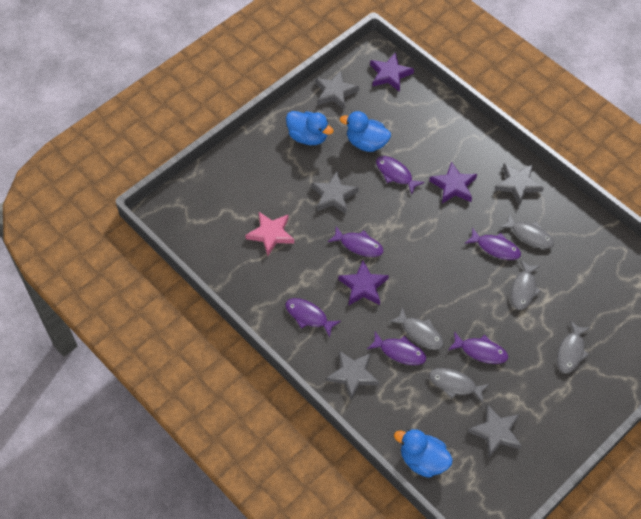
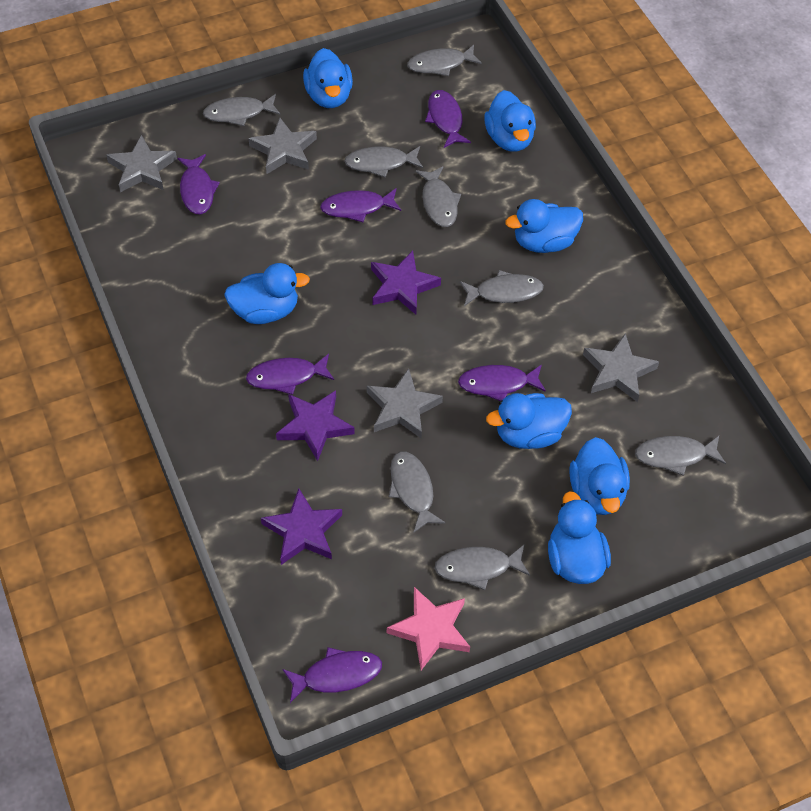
blue duck: [286,111,334,145] [340,111,391,152] [394,429,453,478] = 3 -> [224,263,310,324] [303,48,353,108] [484,90,536,152] [486,393,572,449] [505,199,583,253] [548,491,611,584] [569,437,630,515] = 7
grey fish: [389,307,444,350] [429,368,489,403] [499,214,554,249] [511,260,541,310] [557,321,590,373] = 5 -> [203,94,280,126] [344,146,423,177] [389,451,445,533] [407,45,482,76] [416,166,461,227] [435,545,530,590] [460,270,544,306] [635,436,726,476] = 8
grey star: [311,172,359,214] [315,70,359,110] [326,351,379,400] [468,404,521,457] [495,163,544,206] = 5 -> [106,135,177,192] [249,118,317,174] [367,368,443,439] [583,333,659,402] = 4

